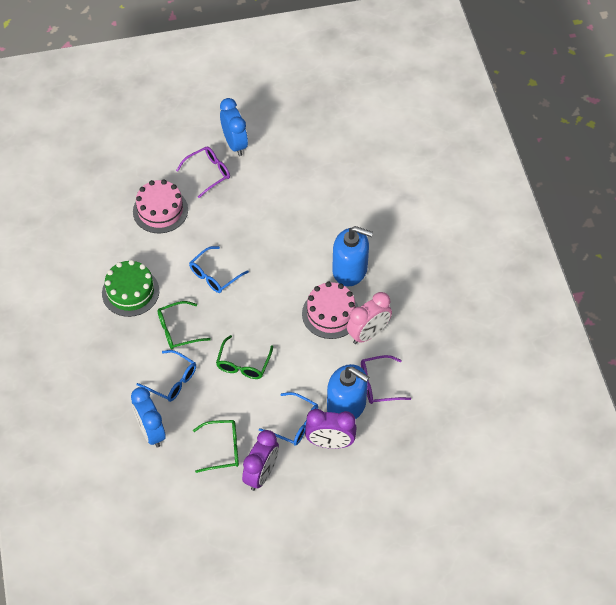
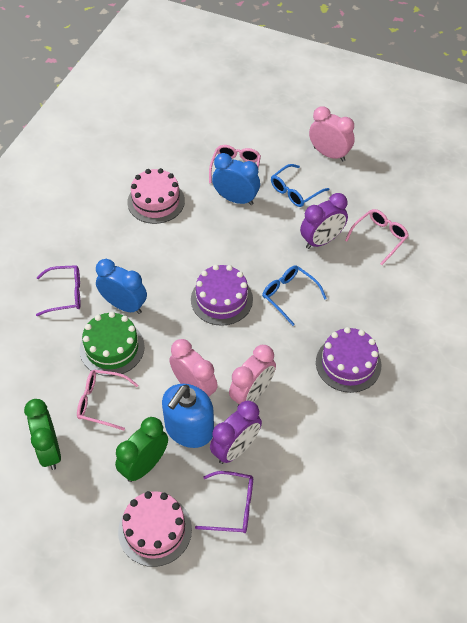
blue glasses: [136,350,196,402] [189,246,249,293] [259,392,318,446] = 3 -> [262,265,327,326] [271,164,329,207] = 2
blue soap dispenser: [327,364,369,420] [332,226,373,286] = 2 -> [162,384,214,448] = 1
green clock: none = 0 -> [24,399,61,470] [115,417,168,482] = 2
green glasses: [157,301,211,349] [193,420,239,473] [216,335,273,379] = 3 -> none = 0
pink clock: [347,292,392,344] = 1 -> [170,339,218,396] [229,345,276,406] [309,106,355,161] = 3
pink glasses: none = 0 -> [77,370,139,431] [209,145,261,183] [345,209,409,265] = 3
purple cake: none = 0 -> [191,264,253,326] [316,327,381,393] = 2

